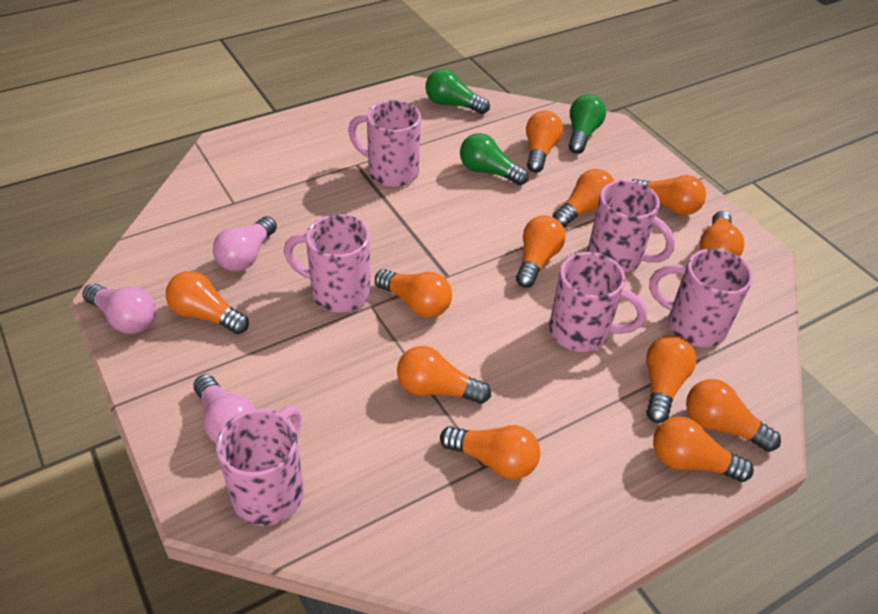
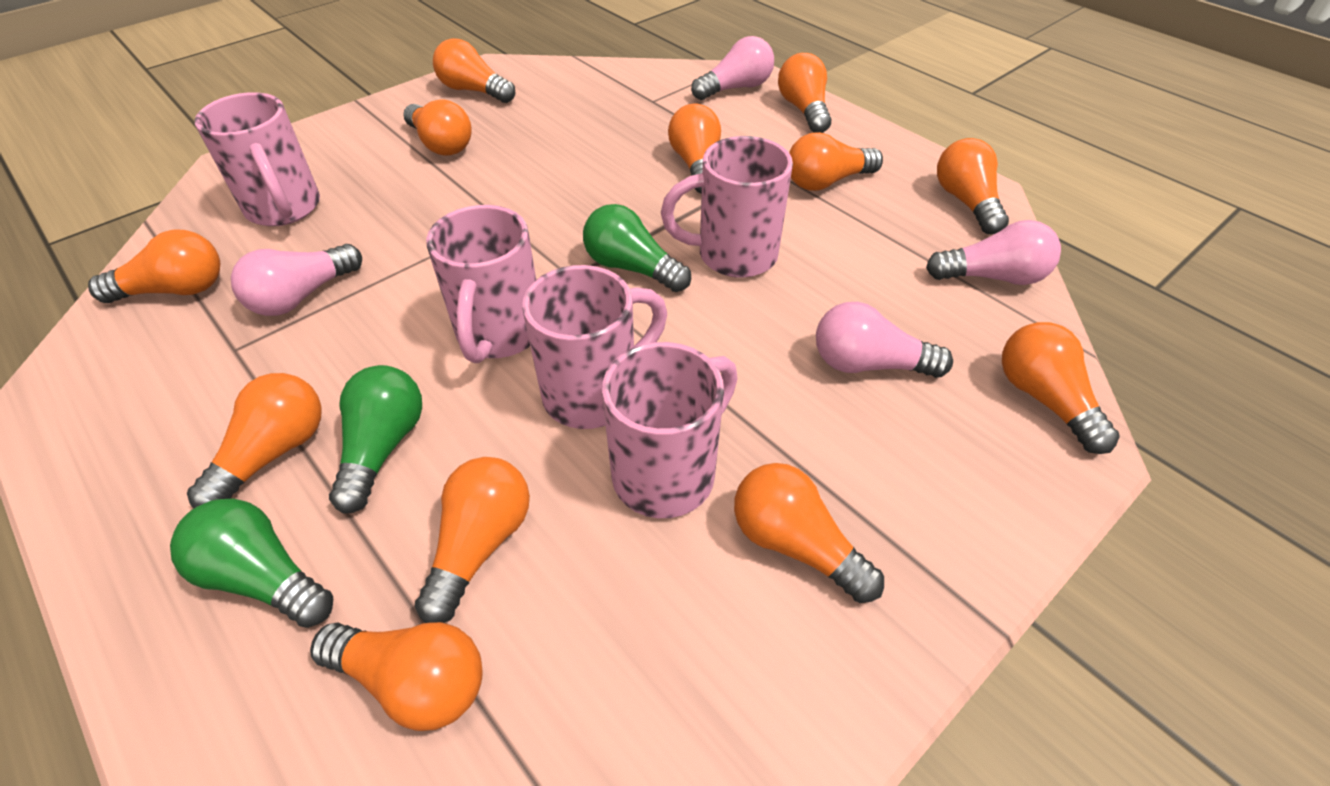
pink light bulb: [82,283,156,334] [193,374,255,443] [213,216,277,271] = 3 -> [231,244,362,316] [691,36,774,100] [816,302,953,378] [926,220,1061,285] = 4
pink mug: [216,406,304,526] [284,214,370,313] [348,100,421,187] [549,252,647,352] [588,180,675,272] [649,248,753,347] = 6 -> [194,92,320,226] [426,205,536,363] [522,265,667,429] [602,342,737,518] [661,136,793,278] = 5

